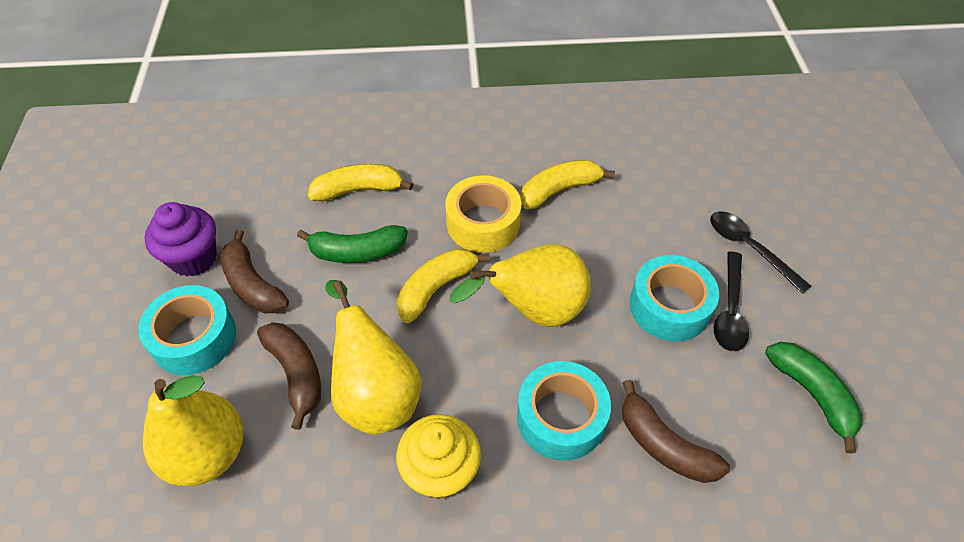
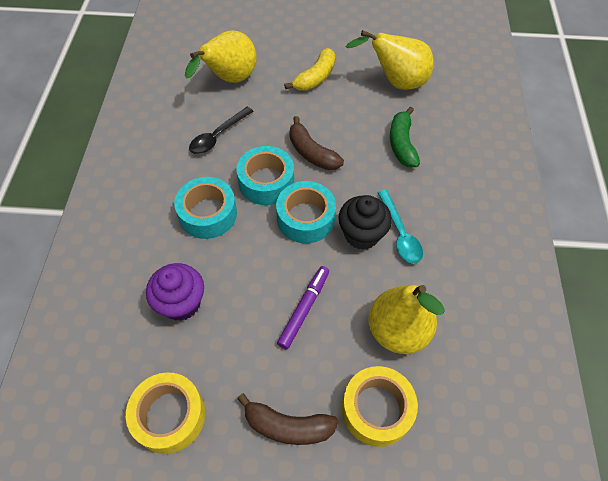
black cupcake: none = 0 -> [338,195,392,250] = 1
black spoon: [710,211,811,294] [714,252,749,351] = 2 -> [189,107,254,154] = 1
brown banana: [220,229,289,313] [257,322,321,430] [622,380,730,483] = 3 -> [237,393,339,445] [290,116,344,170] = 2
green banana: [297,225,408,263] [765,342,863,454] = 2 -> [390,107,420,167] = 1
purple marker: none = 0 -> [277,266,329,350] = 1
turquoise spoon: none = 0 -> [378,190,423,264] = 1
yellow banana: [308,164,413,202] [397,248,490,323] [521,160,615,209] = 3 -> [284,48,335,91] = 1
yellow cupcake: [396,414,481,499] = 1 -> none = 0
yellow tape: [445,175,521,253] = 1 -> [126,372,206,454] [342,366,418,447] = 2

